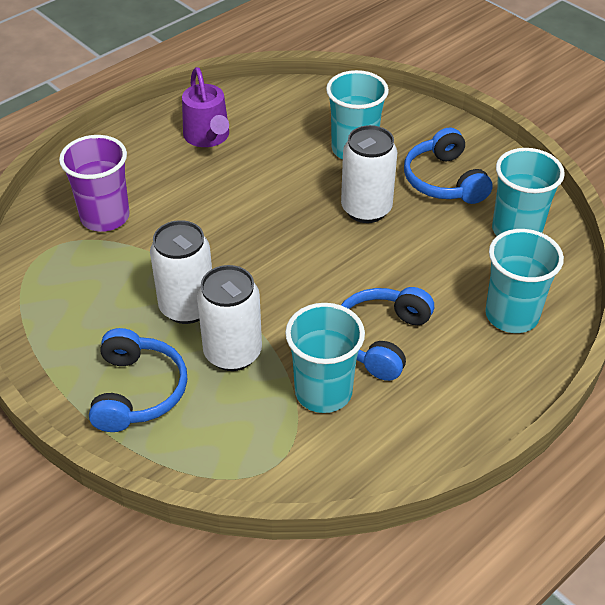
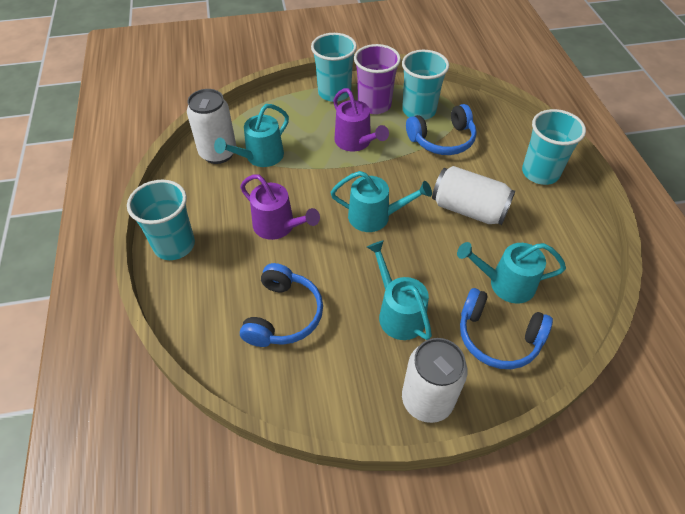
purple watering can: [182,67,229,147] = 1 -> [240,175,320,240] [333,88,389,151] = 2
turquoise watering can: none = 0 -> [214,104,289,167] [330,171,432,232] [367,241,432,340] [457,242,566,304] = 4

